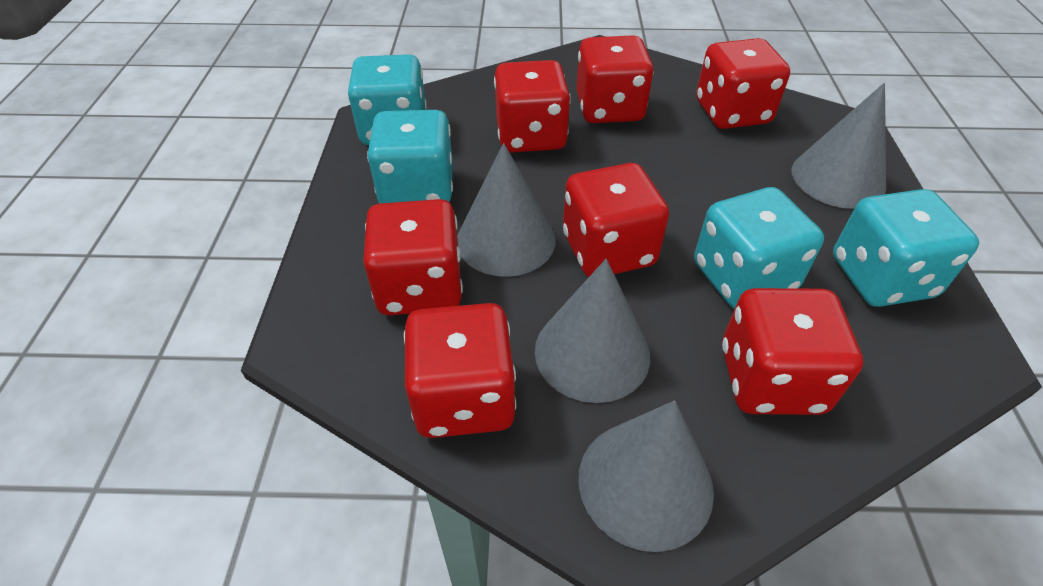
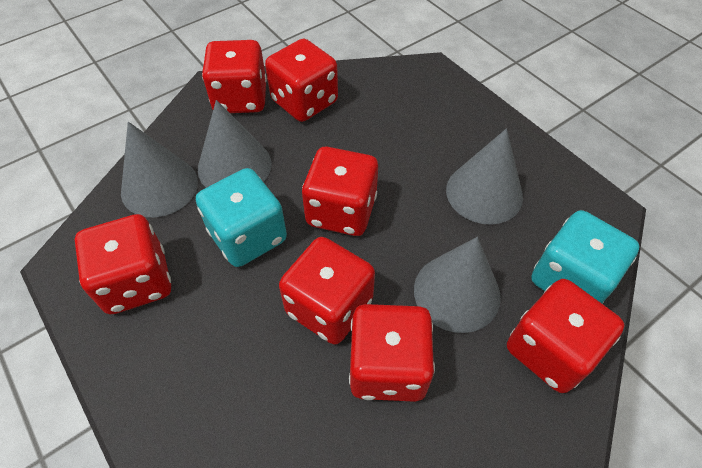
turquoise dice: [348,54,427,145] [367,110,453,204] [694,187,824,309] [833,189,979,307] = 4 -> [196,168,287,267] [531,210,640,304] = 2

